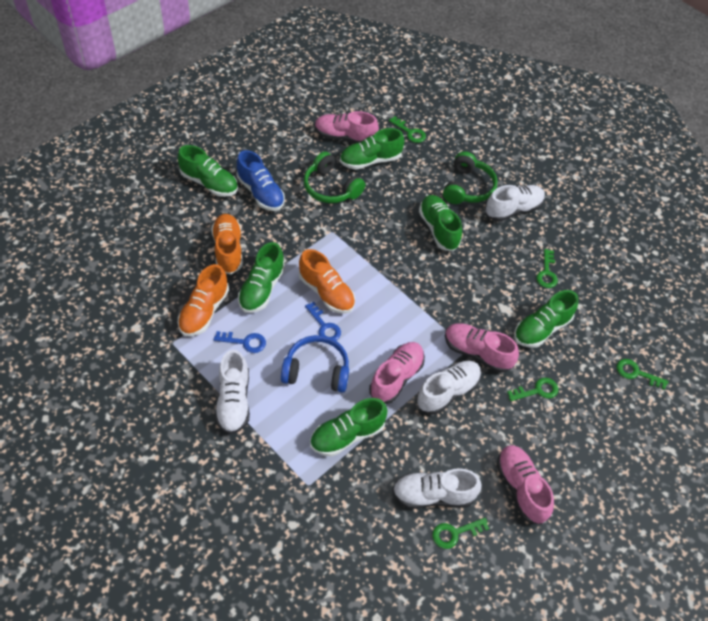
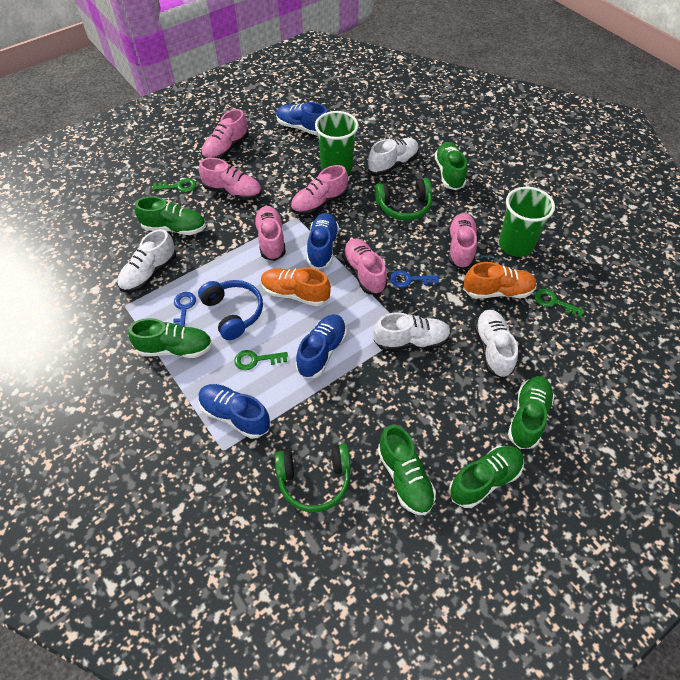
blue shoe: [236,150,285,211] = 1 -> [199,384,270,439] [276,102,328,136] [296,314,347,378] [307,213,339,269] = 4
green cup: none = 0 -> [315,111,359,174] [499,187,555,257] = 2
green key: [389,116,426,143] [432,518,489,549] [507,378,558,401] [536,249,558,288] [617,359,668,390] = 5 -> [152,178,196,192] [234,350,288,370] [535,289,585,318] = 3
orange shoe: [178,264,229,336] [211,214,243,274] [299,249,355,314] = 3 -> [261,268,331,306] [463,262,537,299] = 2
pink shoe: [315,111,379,143] [369,342,425,404] [445,323,519,373] [496,445,554,524] = 4 -> [199,158,262,200] [201,109,249,159] [254,206,286,261] [291,165,348,215] [342,239,387,295] [448,213,477,269] = 6

